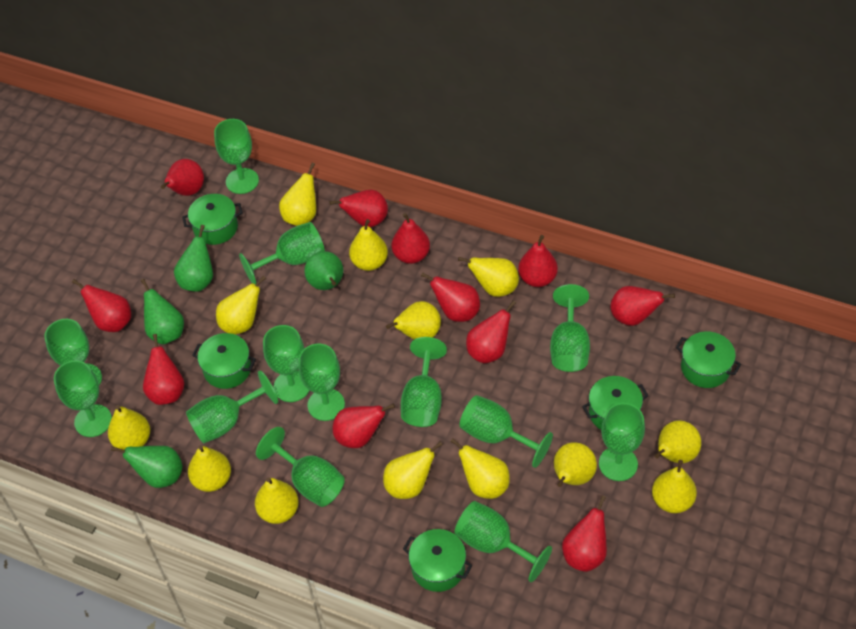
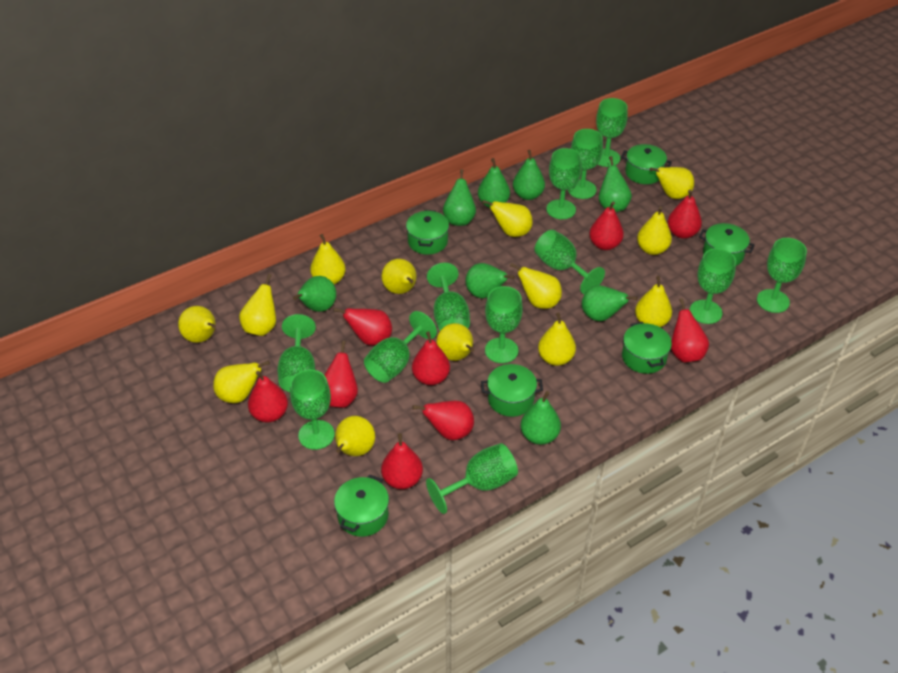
green goblet: [44,319,102,385] [54,360,112,437] [186,370,278,443] [214,119,259,194] [239,222,325,284] [256,427,345,507] [263,325,309,402] [298,344,345,421] [401,337,447,427] [455,501,552,582] [459,395,553,468] [550,284,590,372] [599,403,645,481] = 13 -> [278,314,316,392] [290,370,335,450] [364,311,437,383] [426,443,518,514] [427,263,470,331] [485,286,523,363] [534,230,605,294] [546,148,582,219] [568,129,603,199] [596,98,628,167] [689,248,736,324] [757,238,807,313] = 12
green pear: [111,446,183,488] [141,279,184,344] [174,225,213,292] [304,251,343,290] = 4 -> [293,276,336,312] [443,169,476,226] [466,263,515,298] [478,158,510,208] [513,150,545,200] [521,391,561,445] [582,285,638,321] [599,156,632,212] = 8
green pot: [182,194,243,245] [192,333,256,389] [403,529,473,592] [582,376,649,430] [676,331,741,388] = 5 -> [334,474,389,537] [406,210,449,255] [481,364,543,417] [621,144,672,184] [622,322,672,374] [699,223,755,266] = 6
red pear: [72,279,131,332] [143,334,185,405] [161,159,204,196] [329,190,388,227] [332,403,395,448] [392,213,430,264] [421,272,480,322] [466,300,516,363] [518,235,558,287] [562,495,607,572] [610,286,675,326] = 11 -> [248,371,288,422] [324,341,358,408] [334,308,392,346] [381,433,423,489] [412,331,450,385] [412,401,474,440] [589,201,624,250] [668,190,702,239] [671,298,709,362] = 9

